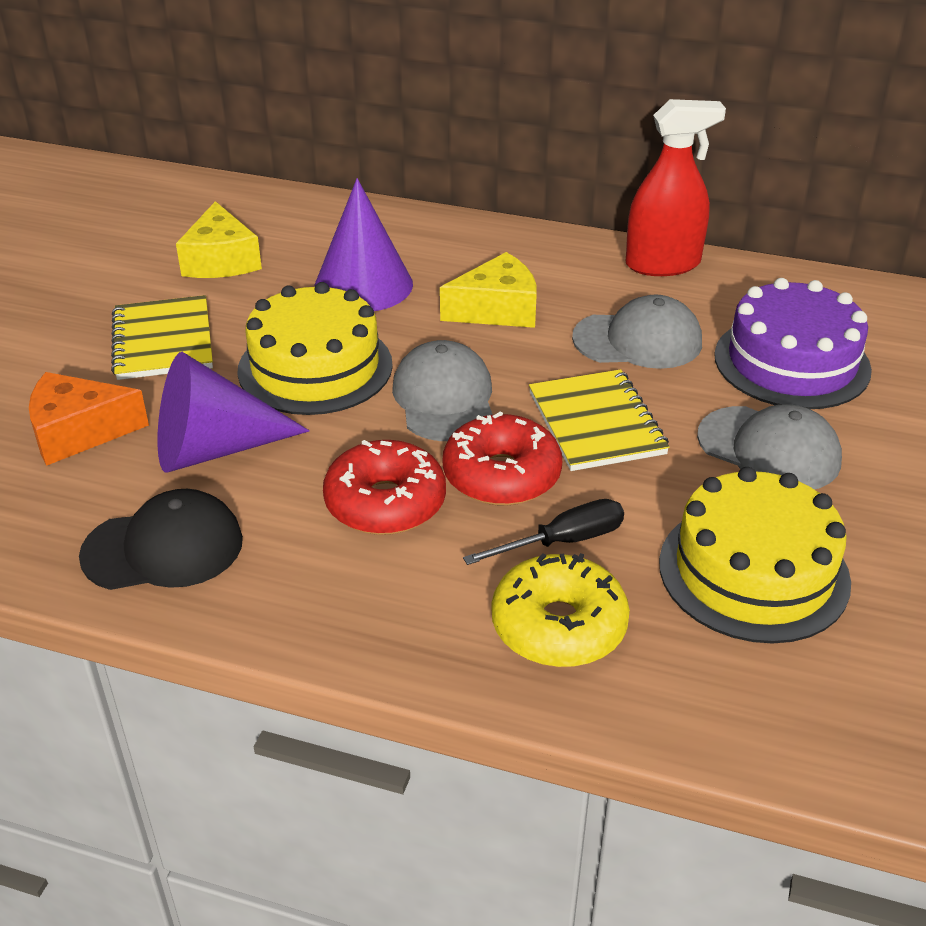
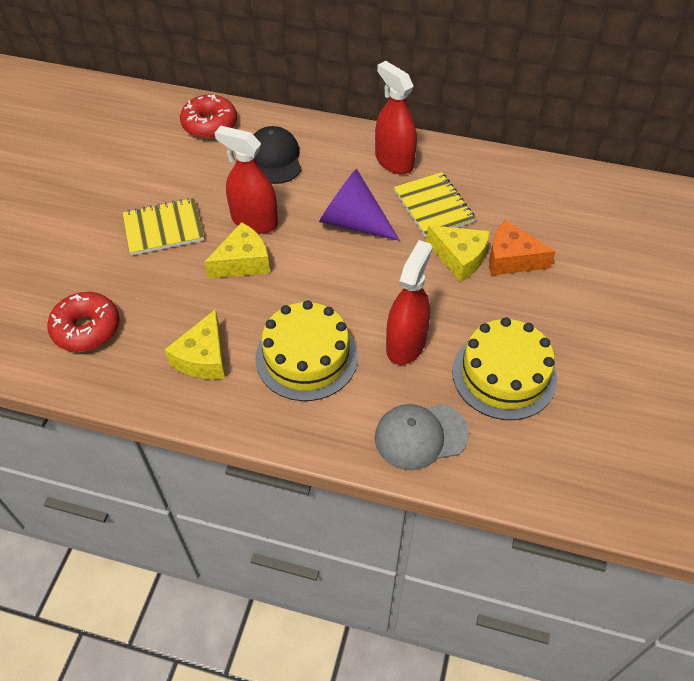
black screwdriver: [463,499,624,565] = 1 -> none = 0
grey cap: [392,340,493,441] [572,295,702,369] [697,404,842,489] = 3 -> [375,404,469,470] = 1
purple cake: [714,278,872,409] = 1 -> none = 0
purple cone: [158,352,310,472] [314,178,413,311] = 2 -> [319,169,400,241] = 1
red spray bottle: [626,99,726,276] = 1 -> [215,126,278,234] [375,61,417,174] [386,240,432,365] = 3
yellow cheese: [176,201,262,278] [440,252,537,328] = 2 -> [165,309,225,380] [205,222,270,278] [426,225,490,282] = 3
yellow donut: [492,553,630,667] = 1 -> none = 0

